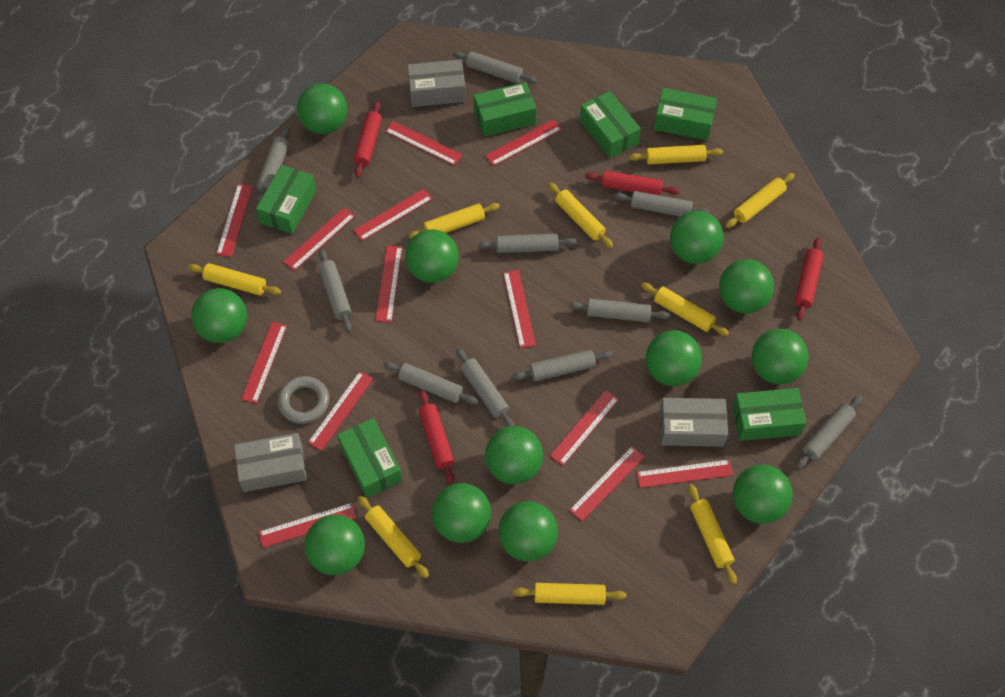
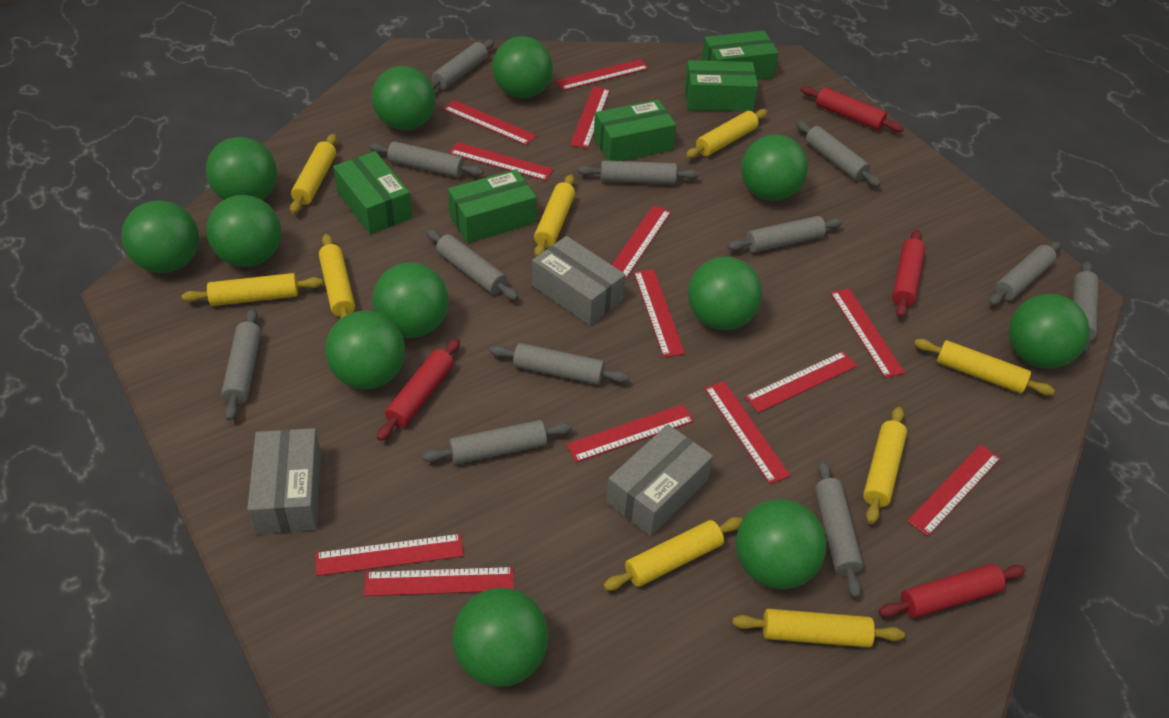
green box: [256,165,317,234] [337,418,403,498] [474,82,537,137] [580,91,641,158] [654,88,717,141] [732,388,806,441] = 6 -> [333,151,412,234] [448,169,536,243] [594,100,676,161] [684,60,758,111] [701,30,779,80] = 5
grey ring: [278,376,329,424] = 1 -> none = 0
grey rolling pin: [257,126,289,204] [318,249,352,332] [384,362,478,404] [453,51,537,84] [456,348,514,427] [478,234,576,253] [513,350,613,381] [569,299,670,322] [614,191,710,216] [796,395,862,469] = 10 -> [221,308,261,421] [369,141,483,178] [422,420,572,464] [426,229,518,300] [431,39,495,90] [489,343,629,385] [578,160,699,184] [728,216,843,253] [796,121,881,187] [815,460,863,598] [989,241,1061,305] [1073,261,1099,354] = 12

